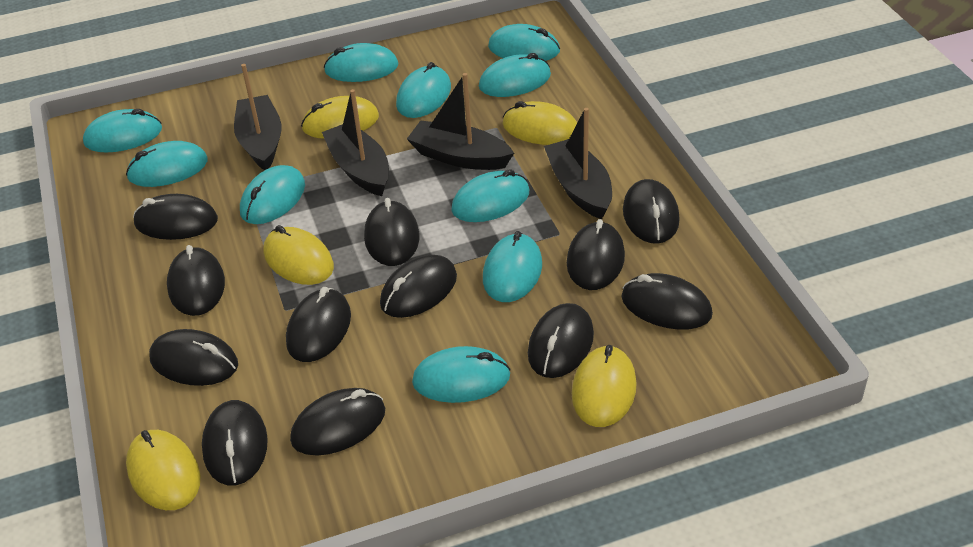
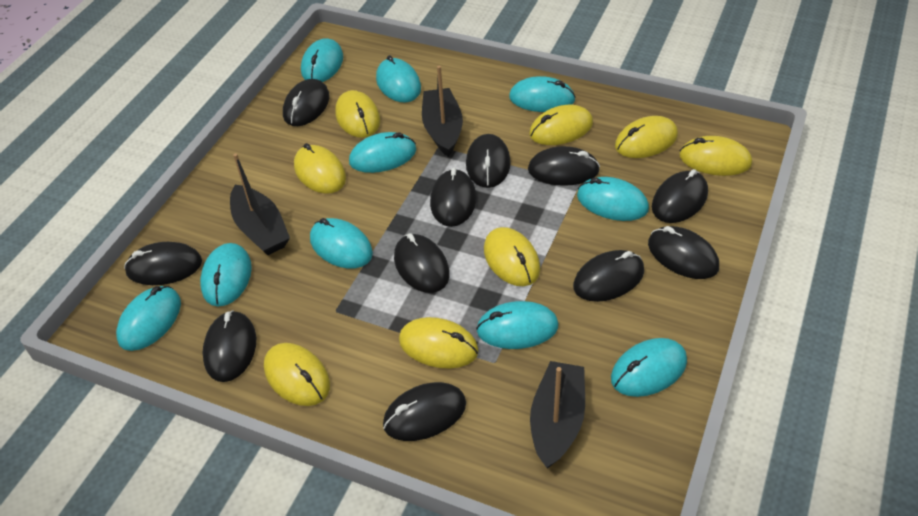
black boat: [234,64,281,170] [322,89,389,196] [407,73,514,170] [544,108,612,219] = 4 -> [230,153,290,255] [422,66,463,157] [530,361,585,468] = 3
black mouse: [133,194,218,240] [149,329,238,386] [167,245,225,316] [202,400,268,485] [286,287,351,362] [290,388,385,456] [364,198,419,266] [380,255,457,318] [528,303,594,378] [567,219,625,290] [621,273,713,330] [623,179,680,244] = 12 -> [124,242,202,285] [203,310,256,382] [283,79,329,126] [383,382,466,441] [394,233,450,293] [430,168,476,227] [466,134,511,188] [528,146,600,186] [573,250,644,302] [648,226,719,279] [652,169,708,223] = 11
yellow mouse: [126,430,200,510] [264,225,334,285] [301,96,379,139] [502,101,577,145] [572,345,637,427] = 5 -> [264,343,330,406] [294,143,346,194] [335,90,380,138] [399,317,479,369] [484,227,540,286] [529,105,593,145] [615,116,678,158] [679,136,752,176] = 8

